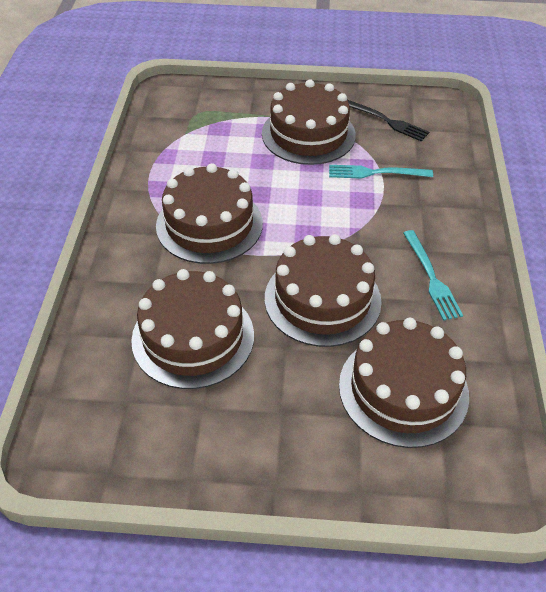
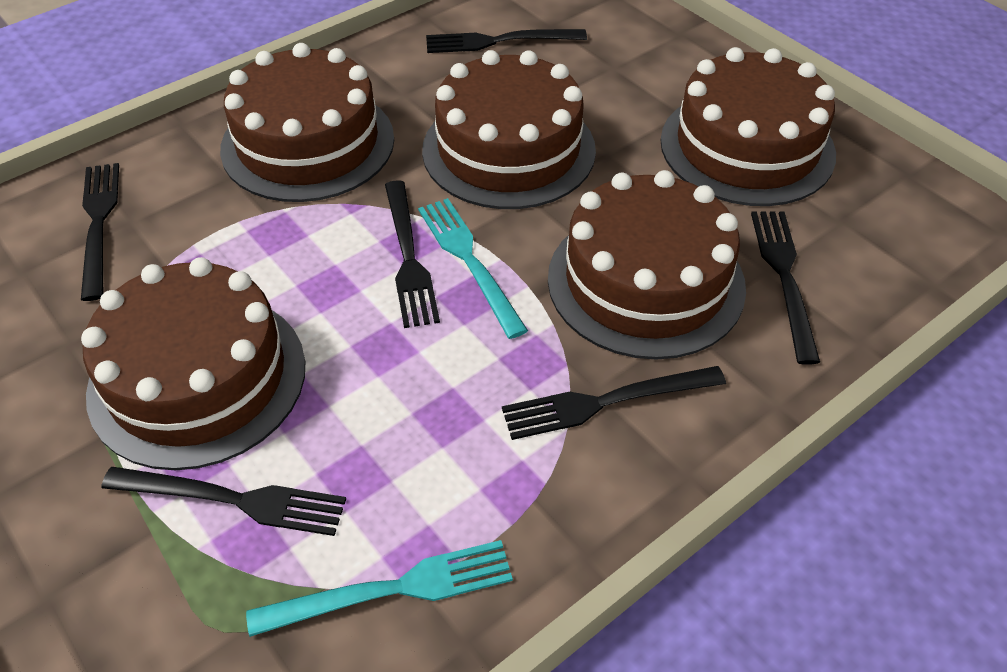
black fork: [348,100,429,141] = 1 -> [81,163,119,301] [101,467,346,536] [385,180,440,328] [426,29,587,53] [502,366,726,440] [751,211,820,365] = 6

